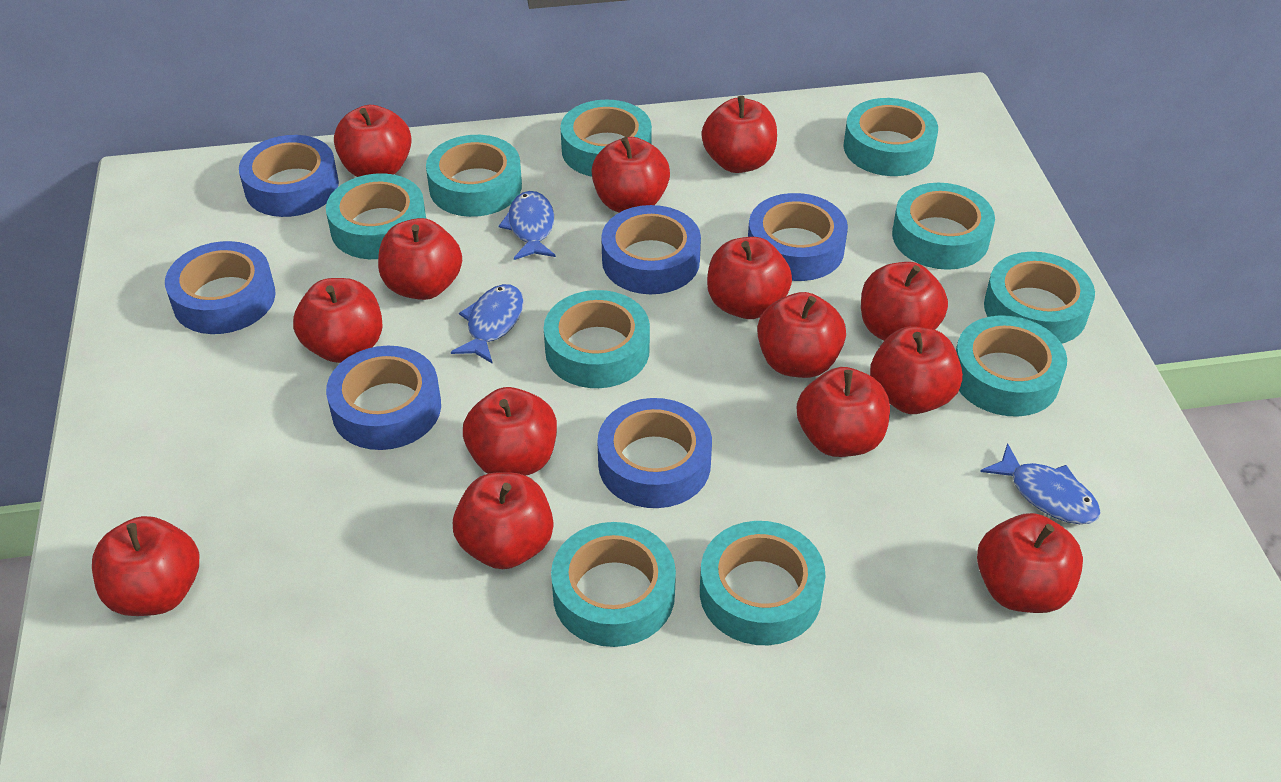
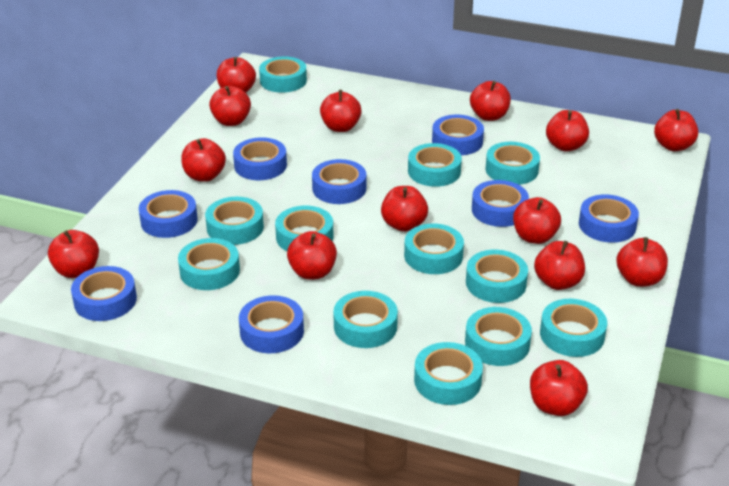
blue fish: [451,284,524,364] [499,191,556,260] [980,443,1101,524] = 3 -> none = 0
blue tape: [165,241,276,334] [239,135,339,217] [326,346,441,450] [597,398,712,508] [601,205,701,294] [748,193,848,281] = 6 -> [71,266,137,321] [139,190,198,238] [233,137,287,180] [239,295,304,353] [312,159,366,204] [432,115,484,155] [472,180,529,227] [579,194,639,243] = 8
turquoise tape: [326,173,426,259] [426,135,522,217] [544,290,650,388] [551,522,676,647] [560,99,652,177] [700,521,826,645] [843,98,938,176] [892,183,995,270] [956,315,1067,417] [984,252,1095,343] = 10 -> [178,238,240,290] [205,197,264,245] [259,56,307,93] [275,206,333,251] [333,291,398,348] [404,224,464,274] [408,143,462,187] [414,342,483,405] [465,307,532,366] [466,250,528,303] [486,142,540,185] [540,299,607,357] = 12

